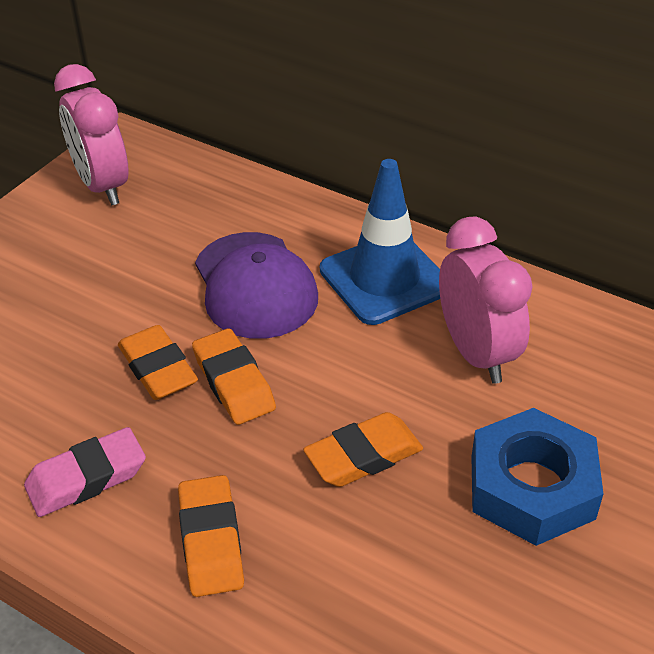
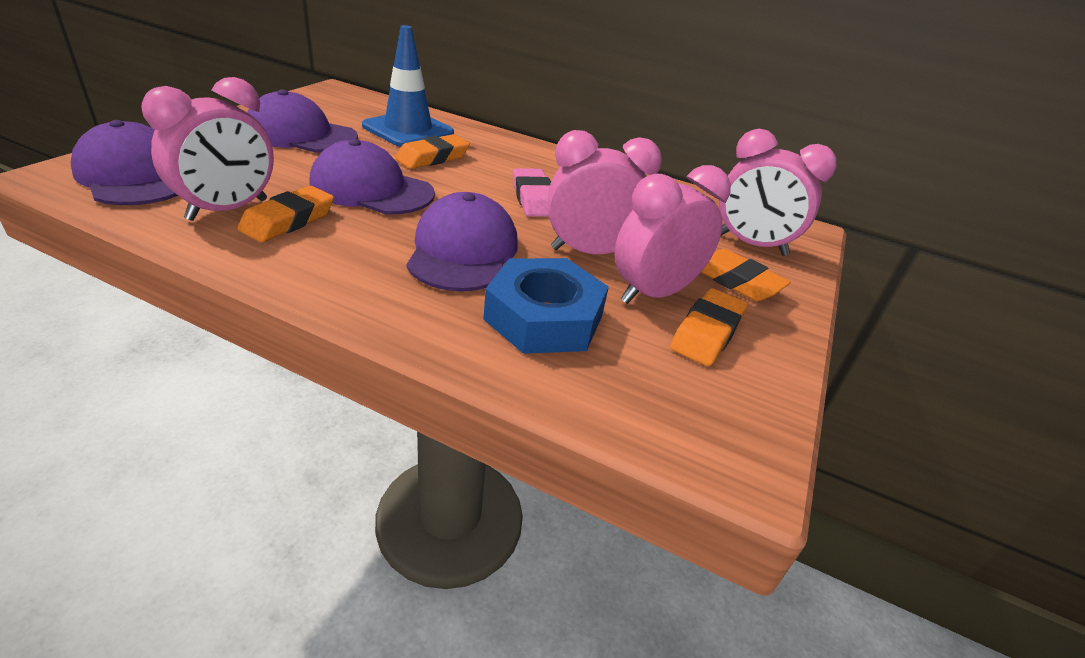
pink clock: [54,64,128,206] [439,216,533,384] = 2 -> [141,77,274,221] [548,130,662,254] [614,165,731,304] [719,129,837,256] = 4
purple cap: [195,232,318,339] = 1 -> [71,120,178,205] [247,89,358,153] [309,139,435,214] [406,192,518,291] = 4

